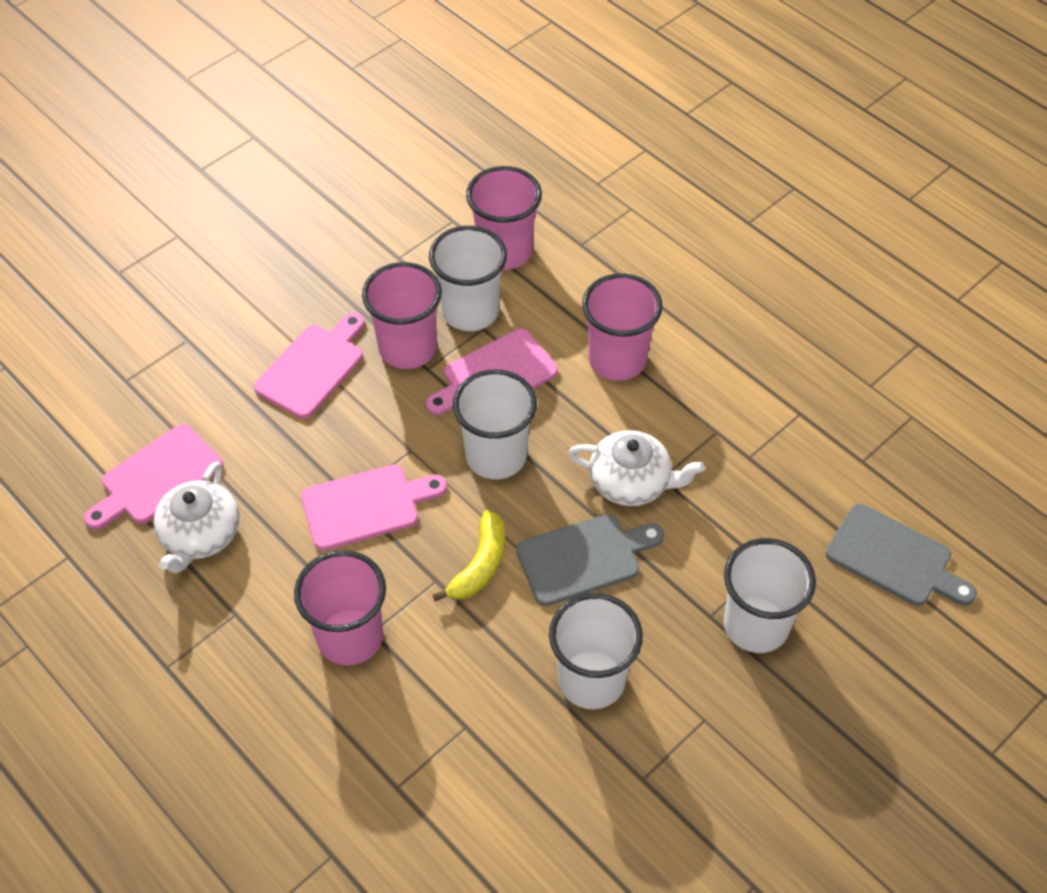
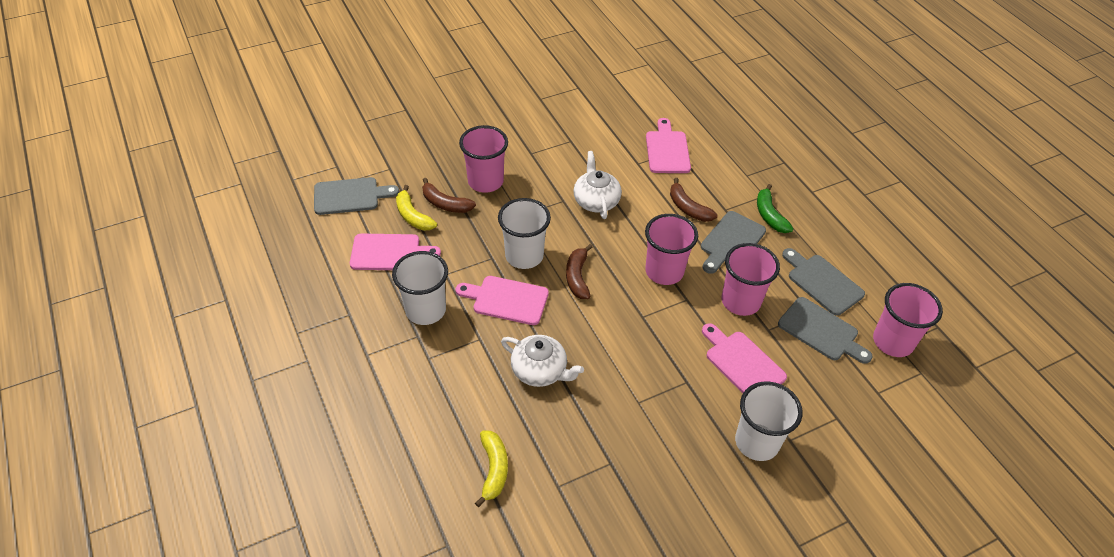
brown banana: none = 0 -> [422,178,476,213] [566,244,593,299] [670,178,718,222] = 3
green banana: none = 0 -> [757,184,794,233] = 1
grey cutting board: [516,514,664,606] [826,504,977,606] = 2 -> [314,177,399,215] [701,211,766,274] [778,297,873,364] [782,248,865,316] = 4
white cup: [429,226,507,331] [453,369,537,479] [549,593,643,709] [723,538,816,653] = 4 -> [392,251,448,325] [498,198,551,269] [735,381,803,461] = 3
yellow banana: [432,510,505,601] = 1 -> [396,185,437,231] [475,430,508,507] = 2

